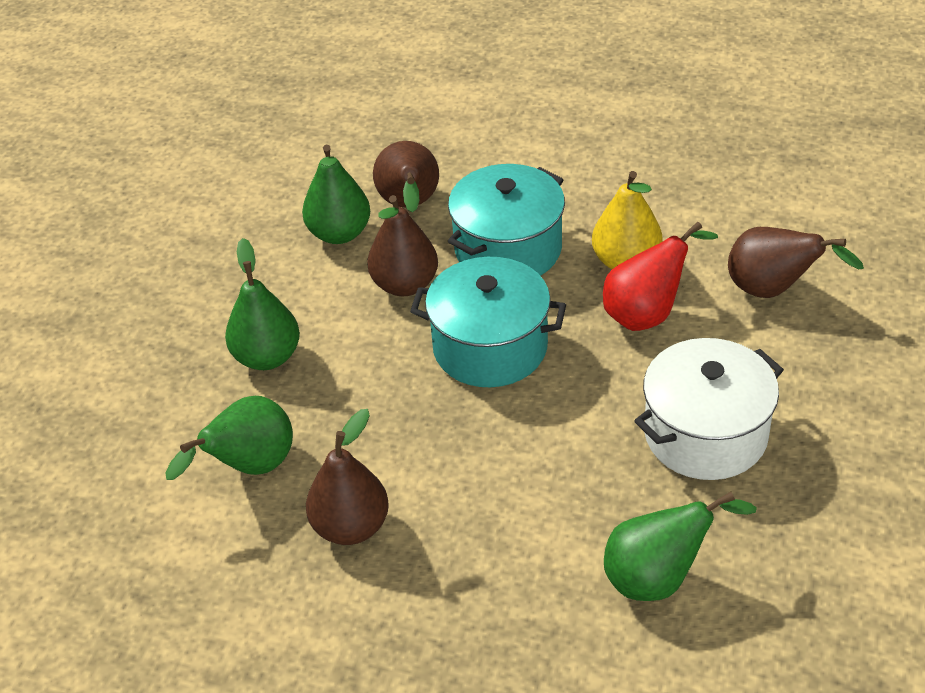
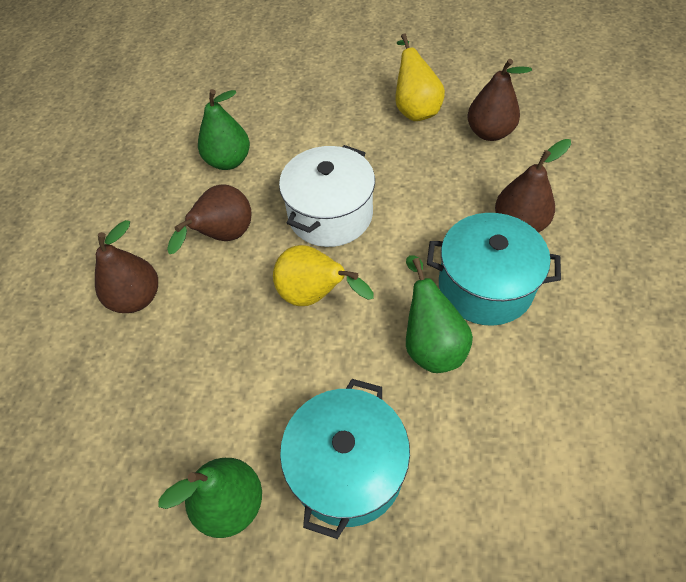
green pear: [165,396,293,480] [225,238,300,370] [302,145,370,244] [604,492,757,601] = 4 -> [158,458,262,538] [198,89,250,170] [406,255,473,373] = 3
red pear: [603,222,718,331] = 1 -> none = 0
yellow pear: [592,171,663,269] = 1 -> [273,245,374,306] [395,33,445,121] = 2

